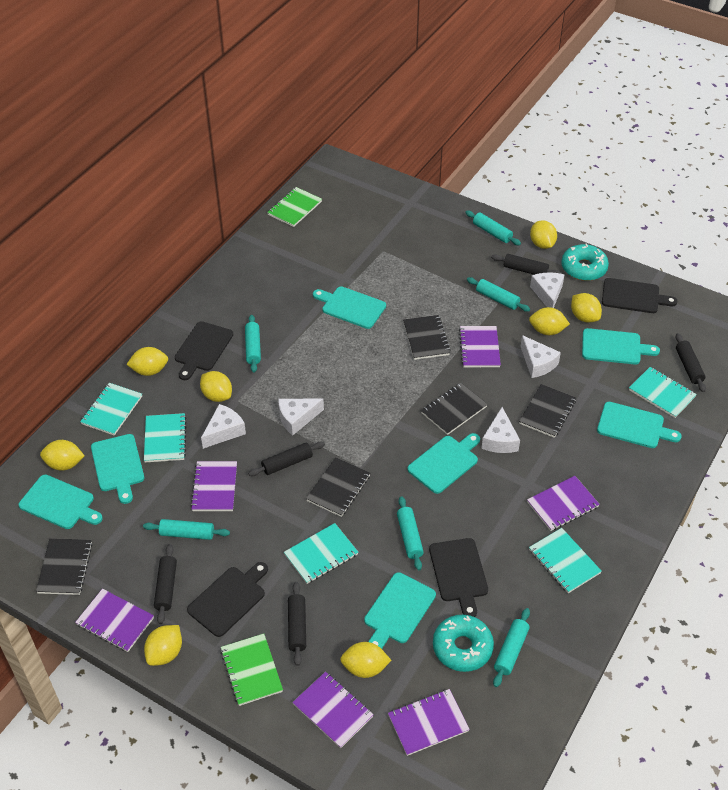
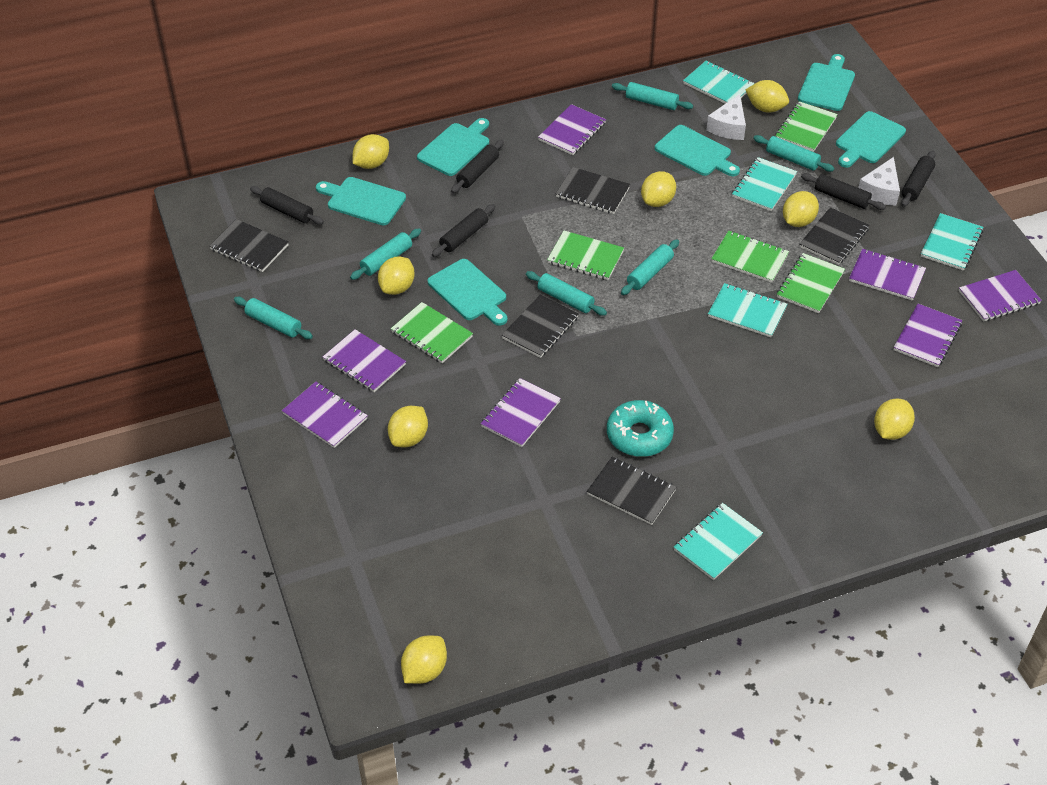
black cutting board: [175,321,233,380] [187,562,268,637] [429,538,488,617] [602,278,678,313] = 4 -> none = 0
green notebook: [220,634,283,706] [267,187,322,227] = 2 -> [391,302,473,363] [547,231,624,280] [711,231,789,283] [775,101,838,152] [777,253,845,313] = 5
purple notebook: [75,589,154,652] [190,461,237,511] [292,672,374,748] [388,689,470,756] [459,326,501,367] [527,476,600,531] = 6 -> [282,382,368,448] [323,329,406,392] [481,378,561,447] [538,104,606,155] [849,249,926,301] [894,304,962,367] [959,270,1042,322] = 7
turquoise cutting board: [19,475,103,529] [91,434,144,504] [313,286,386,329] [364,572,436,649] [407,433,480,494] [582,328,660,364] [597,402,682,448] = 7 -> [316,177,406,226] [417,118,489,176] [428,259,507,326] [655,125,740,176] [798,54,855,111] [836,111,906,168] = 6
turquoise donut: [433,615,494,672] [561,243,609,281] = 2 -> [607,400,674,457] = 1
white cheese: [201,404,246,449] [278,398,324,436] [481,407,520,453] [520,335,561,378] [530,273,565,308] = 5 -> [706,94,746,140] [858,157,900,206] = 2

